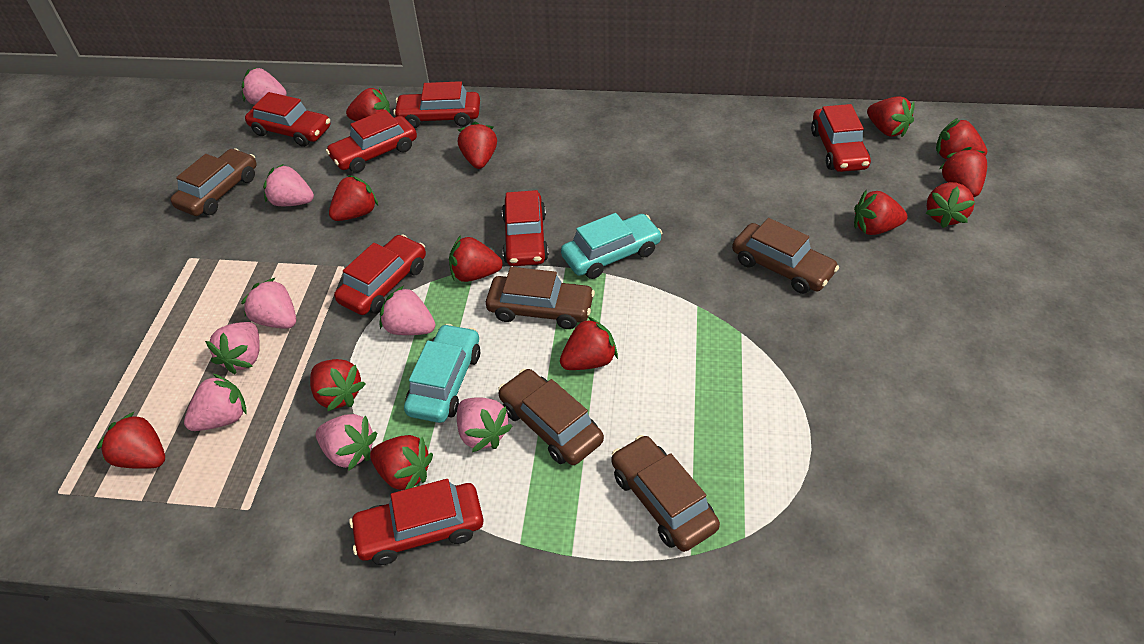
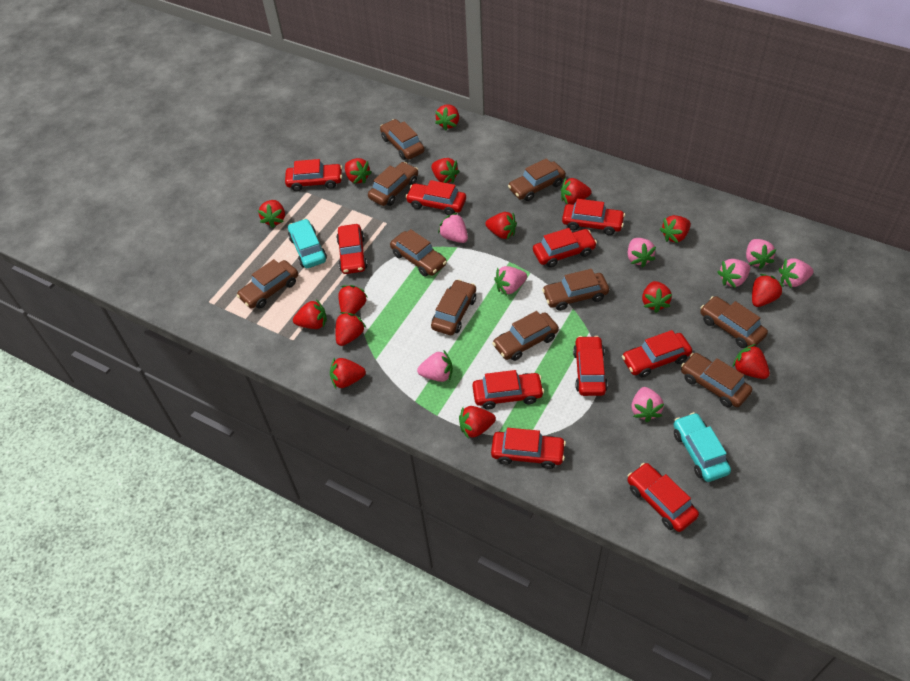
brown car: [170,148,257,216] [486,267,595,329] [498,369,604,465] [612,435,720,552] [732,218,839,294] = 5 -> [237,259,298,309] [368,162,418,206] [380,119,425,160] [390,229,447,276] [431,279,476,335] [492,311,559,361] [508,158,566,201] [542,269,609,311] [681,353,752,407] [700,296,768,348] = 10
red car: [245,92,330,147] [326,109,417,173] [334,234,426,315] [349,479,484,565] [393,81,480,128] [502,190,549,266] [811,104,871,172] = 7 -> [285,159,342,191] [336,224,367,274] [406,180,466,215] [472,370,544,410] [491,428,566,469] [533,228,597,267] [562,199,625,235] [573,336,608,396] [622,330,692,377] [627,463,699,532] = 10
red strawberry: [97,412,165,469] [310,359,365,412] [329,175,378,221] [346,87,390,121] [370,435,433,490] [449,235,503,282] [458,121,497,169] [560,317,618,370] [854,190,907,235] [867,96,915,137] [926,182,975,228] [936,118,987,159] [939,147,987,197] = 13 -> [258,200,285,228] [293,299,327,329] [330,358,366,388] [335,312,366,346] [338,285,367,314] [345,158,372,184] [431,158,460,183] [435,105,459,131] [459,406,496,439] [485,212,517,239] [561,178,591,204] [642,281,672,313] [660,215,691,243] [732,344,770,379] [752,274,784,307] = 15

